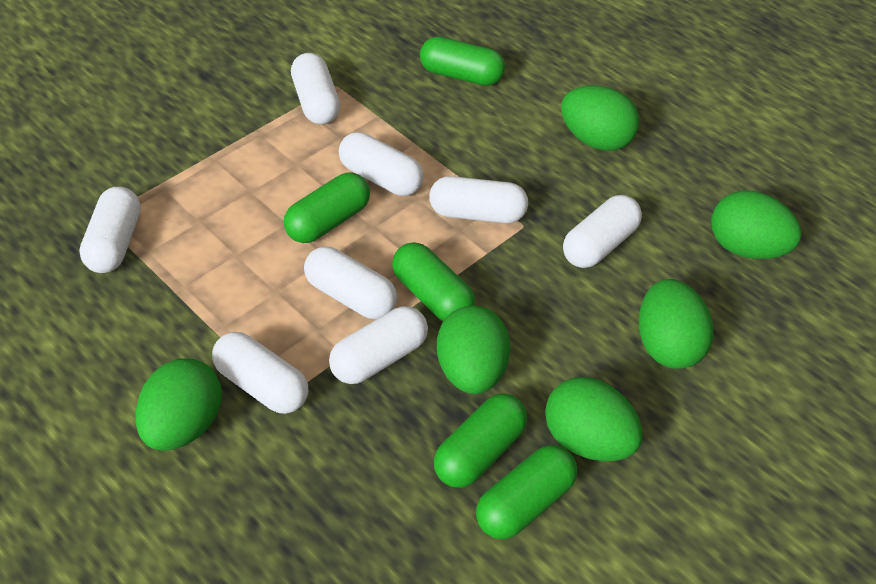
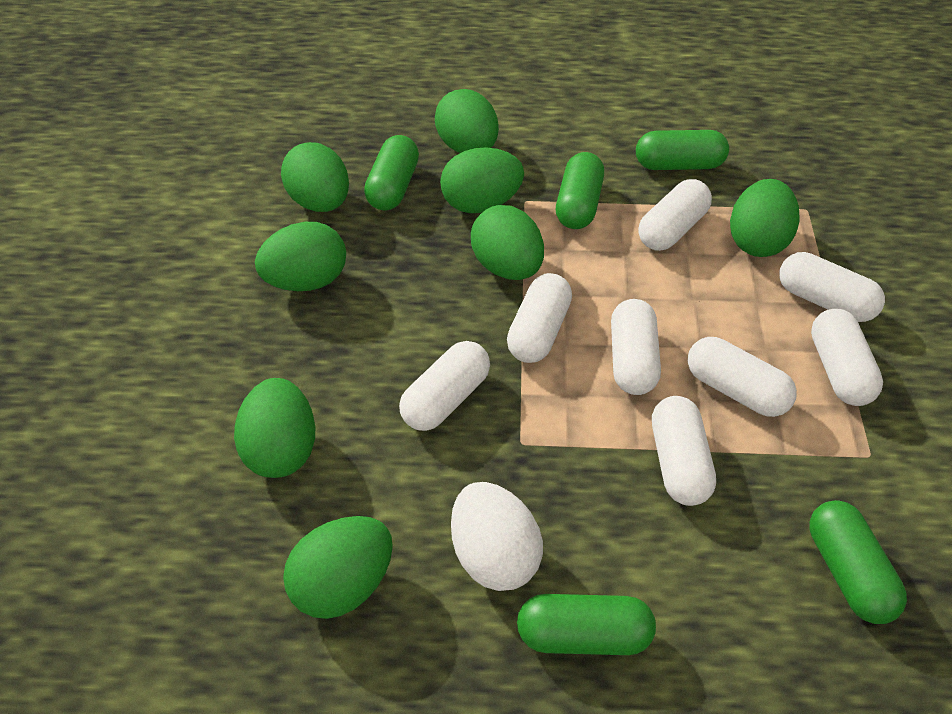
green egg: [135,358,222,451] [437,306,510,394] [545,377,643,461] [561,85,639,151] [639,279,713,369] [711,190,802,259] = 6 -> [234,378,315,478] [255,222,346,291] [281,142,349,212] [283,516,393,619] [435,89,499,153] [440,147,524,213] [471,205,544,280] [730,179,800,257] = 8
white egg: none = 0 -> [451,482,543,591] = 1

